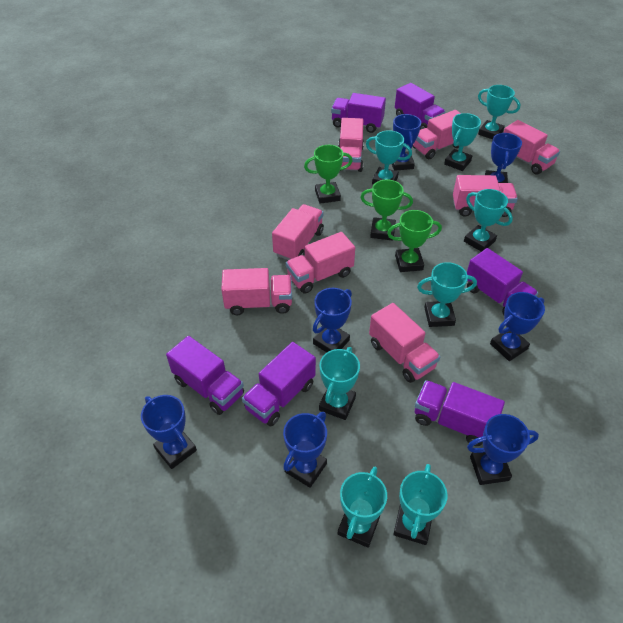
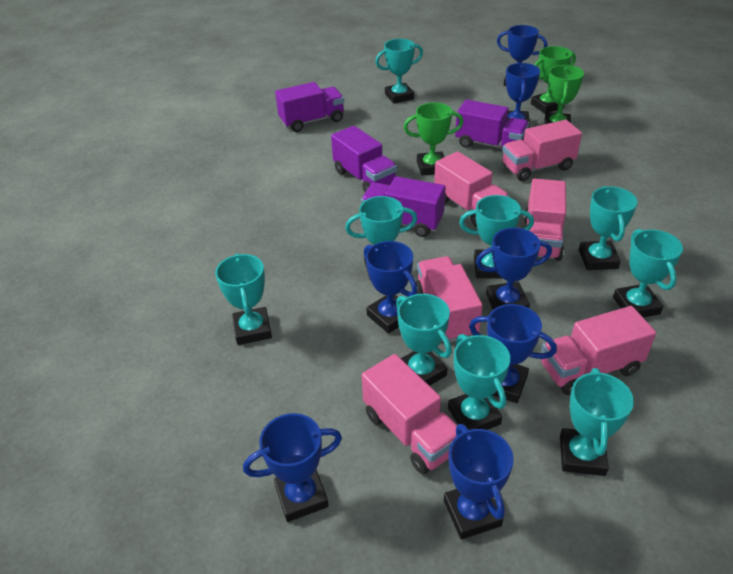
pink truck: [221,268,292,315] [272,204,324,260] [286,232,355,294] [338,118,364,172] [369,303,440,383] [413,110,461,159] [453,175,518,217] [504,120,560,174] = 8 -> [362,354,457,474] [416,256,483,342] [434,151,509,227] [502,120,582,181] [524,179,566,261] [541,306,656,395] = 6
purple truck: [166,336,244,415] [242,342,316,426] [331,93,386,133] [395,83,446,130] [415,380,505,446] [467,248,538,315] = 6 -> [275,82,344,132] [331,126,397,192] [361,176,445,237] [455,100,529,153] = 4
turquoise trophy: [319,347,360,420] [338,467,387,548] [366,130,412,185] [393,464,448,545] [417,262,477,327] [444,113,481,171] [464,189,513,252] [478,85,520,139] = 8 -> [215,253,272,345] [345,196,417,281] [375,39,423,104] [396,294,452,386] [448,334,510,430] [459,195,534,279] [560,368,634,476] [579,186,638,270] [613,229,683,318] = 9

